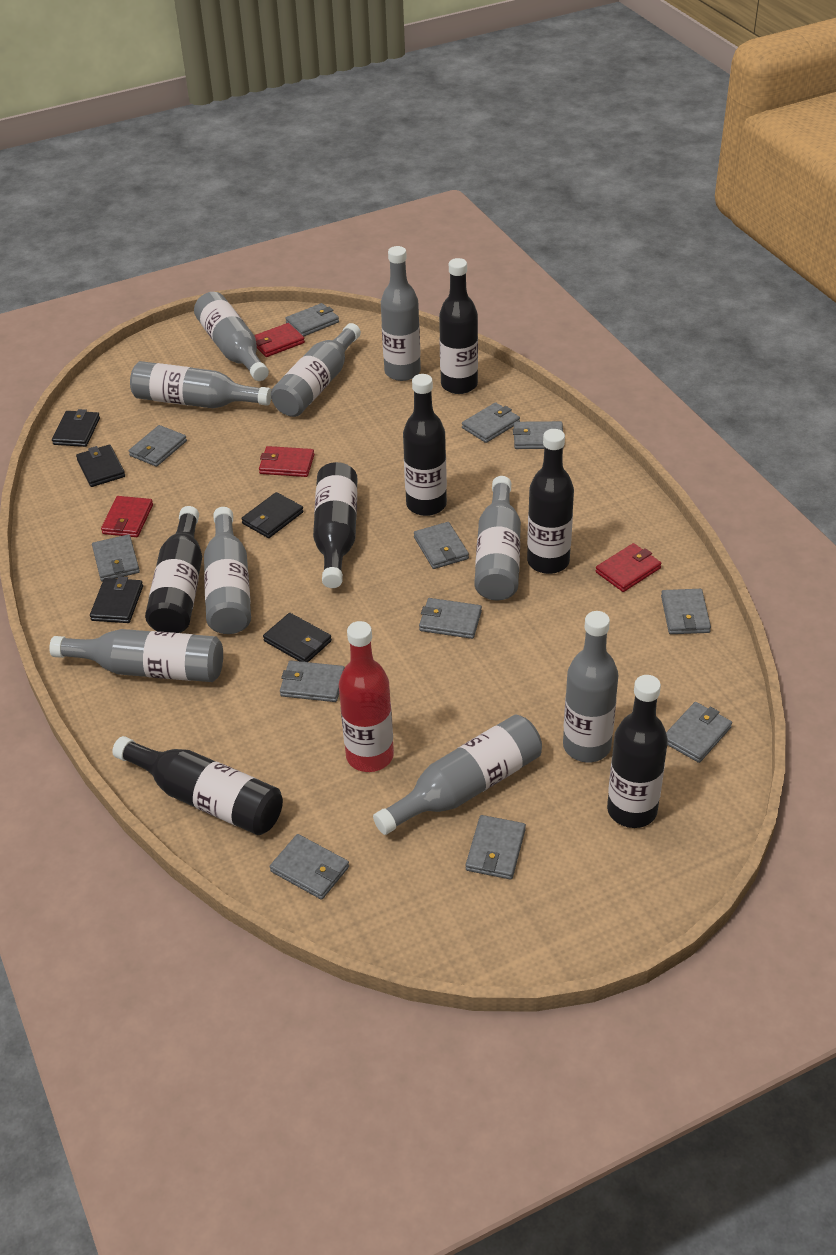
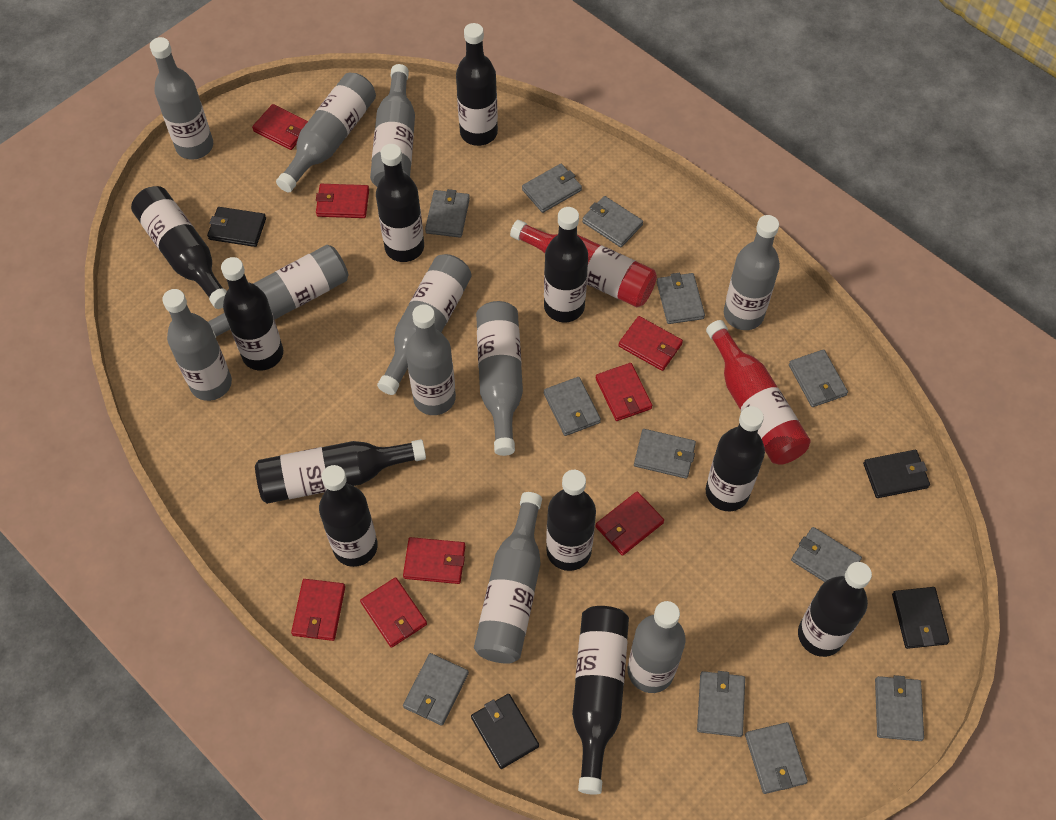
black bottle: [112,736,283,835] [145,506,202,633] [313,462,357,588] [403,374,447,516] [439,258,478,394] [527,429,574,574] [607,675,668,828] = 7 -> [131,186,227,309] [221,257,283,370] [255,439,426,504] [319,465,378,567] [376,144,424,262] [456,23,498,146] [544,207,588,322] [546,470,596,571] [572,606,629,795] [706,406,765,511] [798,562,872,657] = 11
black wallet: [52,409,100,447] [76,445,125,487] [90,576,143,623] [241,492,304,538] [263,613,332,662] = 5 -> [207,207,266,247] [471,694,539,769] [863,450,930,498] [892,587,950,649] = 4
grey bottle: [49,629,223,682] [130,361,271,408] [194,292,269,381] [204,507,251,634] [271,323,361,417] [373,715,542,835] [381,246,421,381] [475,476,521,600] [563,611,618,762] = 9 -> [150,37,213,160] [162,289,232,401] [208,245,348,338] [276,73,376,192] [370,64,415,187] [377,254,472,395] [406,304,456,415] [474,492,542,664] [476,301,523,456] [628,601,686,693] [724,215,780,330] = 11
red bottle: [339,621,394,772] = 1 -> [510,220,657,307] [706,320,811,465] = 2
red wallet: [101,496,153,537] [254,323,305,357] [259,446,314,477] [596,543,661,592] = 4 -> [252,104,308,150] [291,579,345,641] [316,184,369,218] [360,577,427,648] [403,537,465,584] [595,492,664,556] [596,363,653,421] [619,316,683,371] = 8

